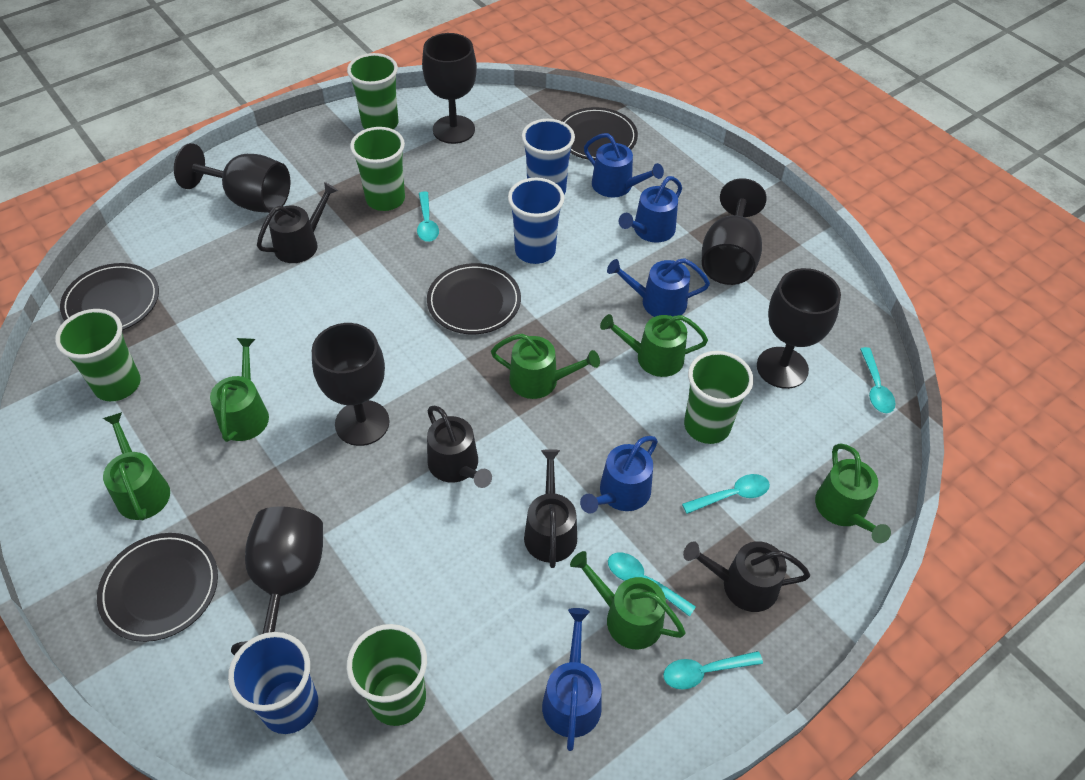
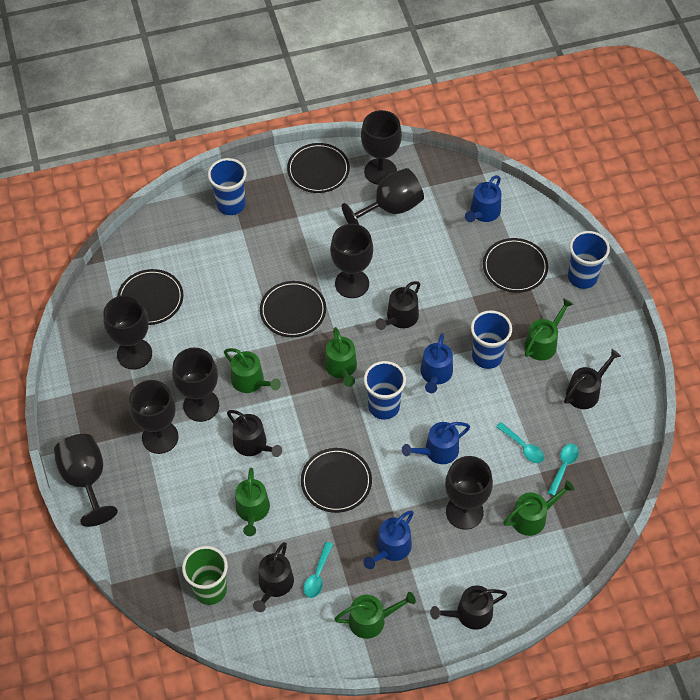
black goblet: [174,143,290,213] [231,506,323,656] [312,323,390,446] [422,33,477,144] [702,178,767,285] [757,268,841,389] = 6 -> [54,434,118,527] [103,295,152,370] [129,380,179,454] [172,347,219,422] [330,224,373,298] [342,168,424,225] [361,110,402,185] [445,456,493,530] = 8
black plate: [60,263,159,330] [97,533,218,642] [427,263,521,334] [561,107,638,160] = 4 -> [117,269,183,325] [260,281,326,337] [287,143,350,193] [301,448,372,513] [483,238,548,293] = 5
black watering can: [257,182,338,263] [427,406,492,488] [524,449,577,568] [683,541,810,612] = 4 -> [227,410,282,457] [253,542,294,612] [376,281,420,330] [430,585,507,630] [564,349,621,409] = 5
blue cup: [228,632,318,734] [508,178,564,264] [521,119,575,195] = 3 -> [208,158,247,215] [364,361,406,420] [471,310,512,369] [568,231,610,289] = 4
blue watering can: [542,608,602,751] [580,436,658,514] [584,133,664,198] [607,258,710,317] [619,176,682,242] = 5 -> [363,510,414,569] [402,422,470,464] [420,333,453,393] [465,175,501,222] = 4
green cup: [55,309,141,401] [346,624,427,726] [347,53,399,129] [350,127,405,211] [684,351,753,444] = 5 -> [182,546,228,605] = 1
turquoise spoon: [417,191,439,242] [608,553,696,617] [663,651,763,690] [682,474,770,514] [860,347,896,413] = 5 -> [304,542,333,598] [496,422,544,463] [548,444,579,496] = 3

